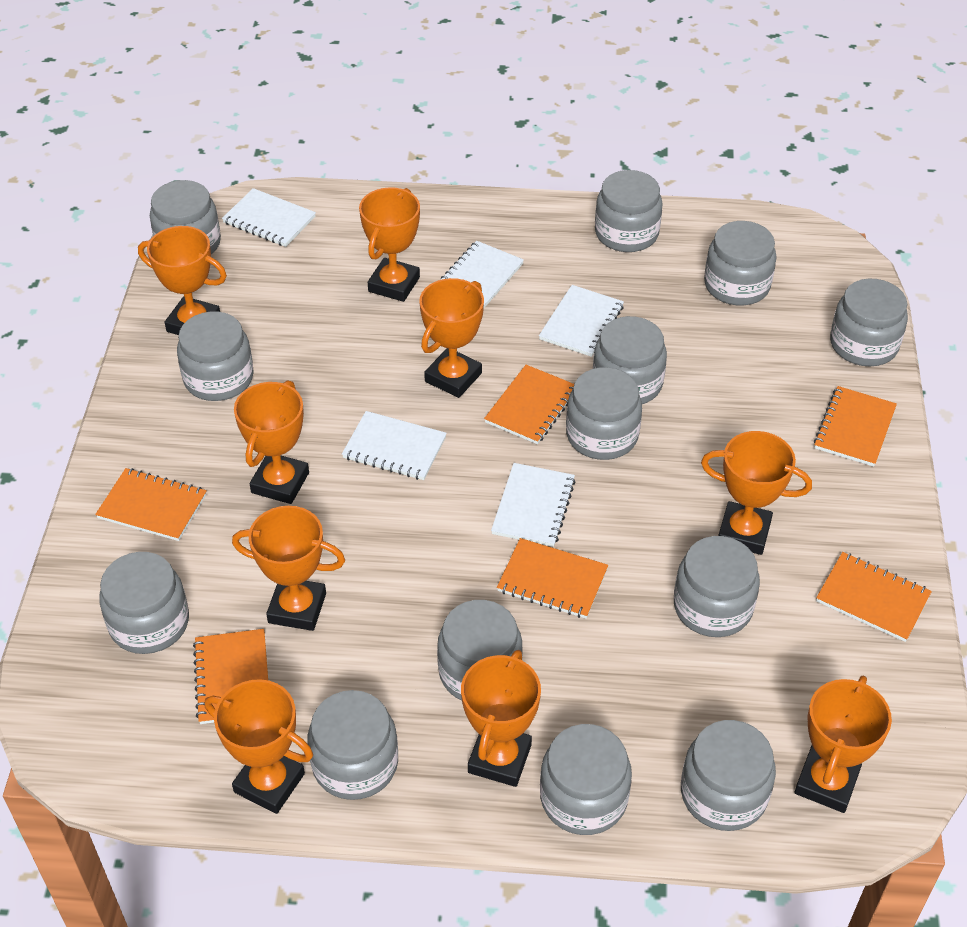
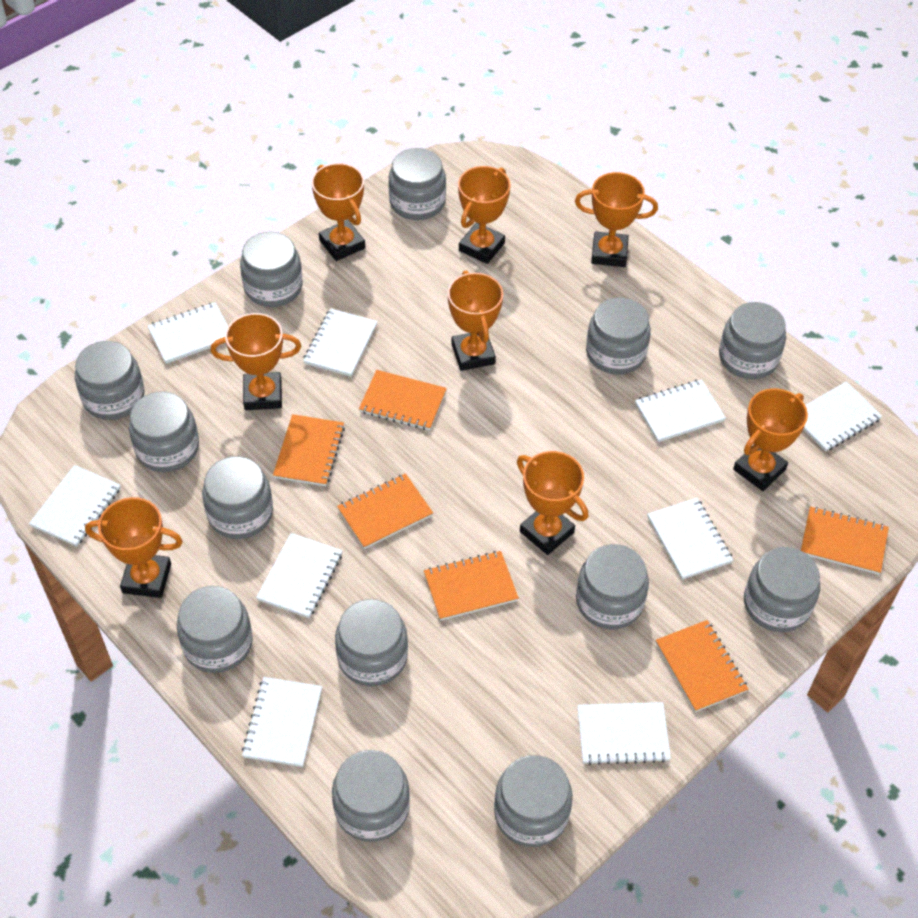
orange trophy: [138,226,227,335] [205,679,313,814] [232,506,345,631] [234,380,309,504] [359,187,420,302] [419,278,484,398] [461,650,541,787] [701,431,812,555] [795,676,892,813] = 9 -> [85,497,183,598] [211,313,301,410] [312,163,365,261] [448,271,503,371] [458,166,510,264] [517,451,588,555] [575,172,658,267] [733,388,808,491] = 8
white notebook: [222,188,316,247] [342,411,447,480] [441,241,524,308] [491,463,576,547] [539,285,624,357] = 5 -> [29,465,121,547] [148,302,228,364] [242,677,322,767] [256,533,342,618] [303,308,378,377] [577,702,671,765] [635,379,726,442] [647,498,733,580] [803,381,882,452] = 9

